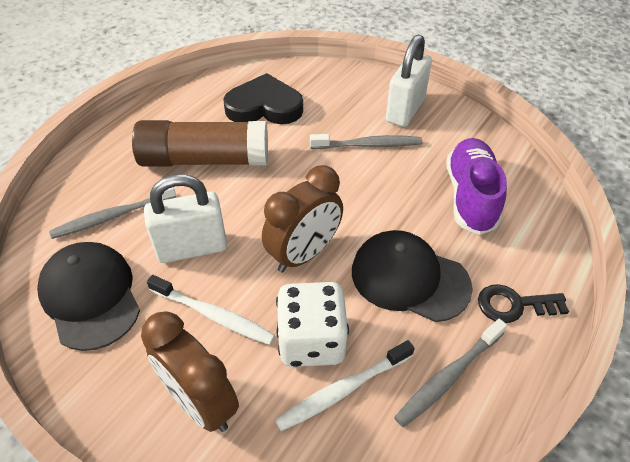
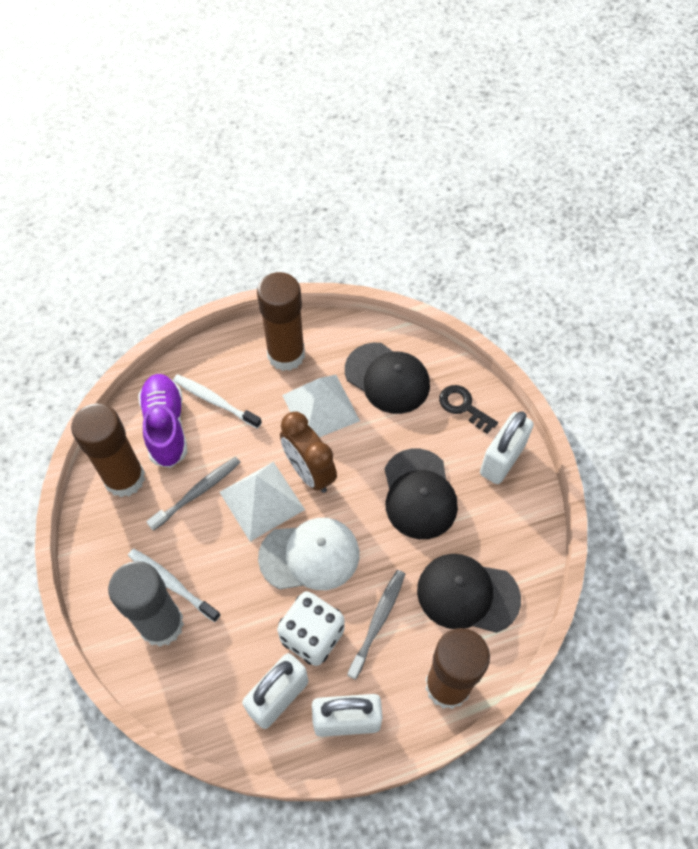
black cap: [37,242,140,351] [352,230,473,322] = 2 -> [345,343,430,414] [385,449,458,539] [417,554,521,633] = 3
black heart: [223,73,303,124] = 1 -> none = 0
brown clock: [141,311,239,432] [262,165,343,273] = 2 -> [280,412,337,493] = 1
brown glue stick: [132,120,268,167] = 1 -> [71,403,145,497] [257,272,305,371] [425,628,490,709] = 3
grey glue stick: none = 0 -> [108,561,184,647] = 1
grey toothbrush: [49,187,176,239] [310,134,422,149] [394,319,507,427] = 3 -> [146,457,241,531] [347,570,405,680] = 2
white cap: none = 0 -> [258,518,359,590] = 1
white padlock: [144,174,227,263] [386,34,432,127] = 2 -> [242,653,308,729] [312,694,383,737] [480,411,534,484] = 3
white pyramid: none = 0 -> [220,462,305,542] [282,375,360,437] = 2

